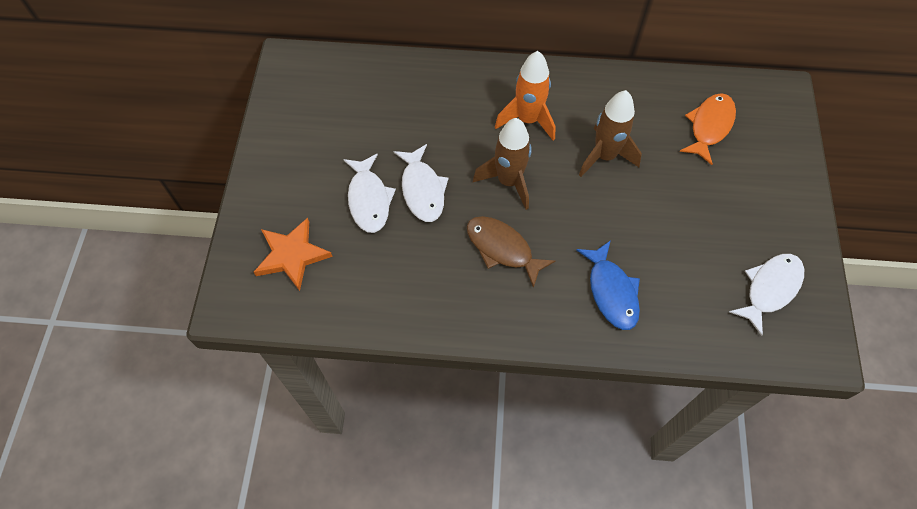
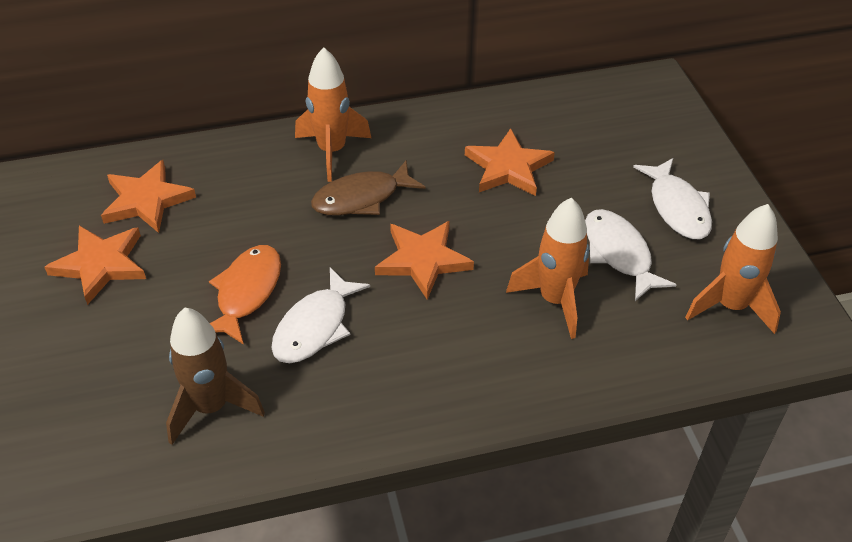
blue fish: [576,240,640,330] = 1 -> none = 0
brown rocket: [473,118,532,210] [579,90,642,177] = 2 -> [166,308,265,445] = 1
orange rocket: [495,51,556,141] = 1 -> [295,47,371,182] [506,197,590,339] [685,204,781,334] = 3
orange star: [254,218,333,291] = 1 -> [44,226,146,305] [101,160,196,233] [375,221,474,300] [465,128,555,196] = 4

